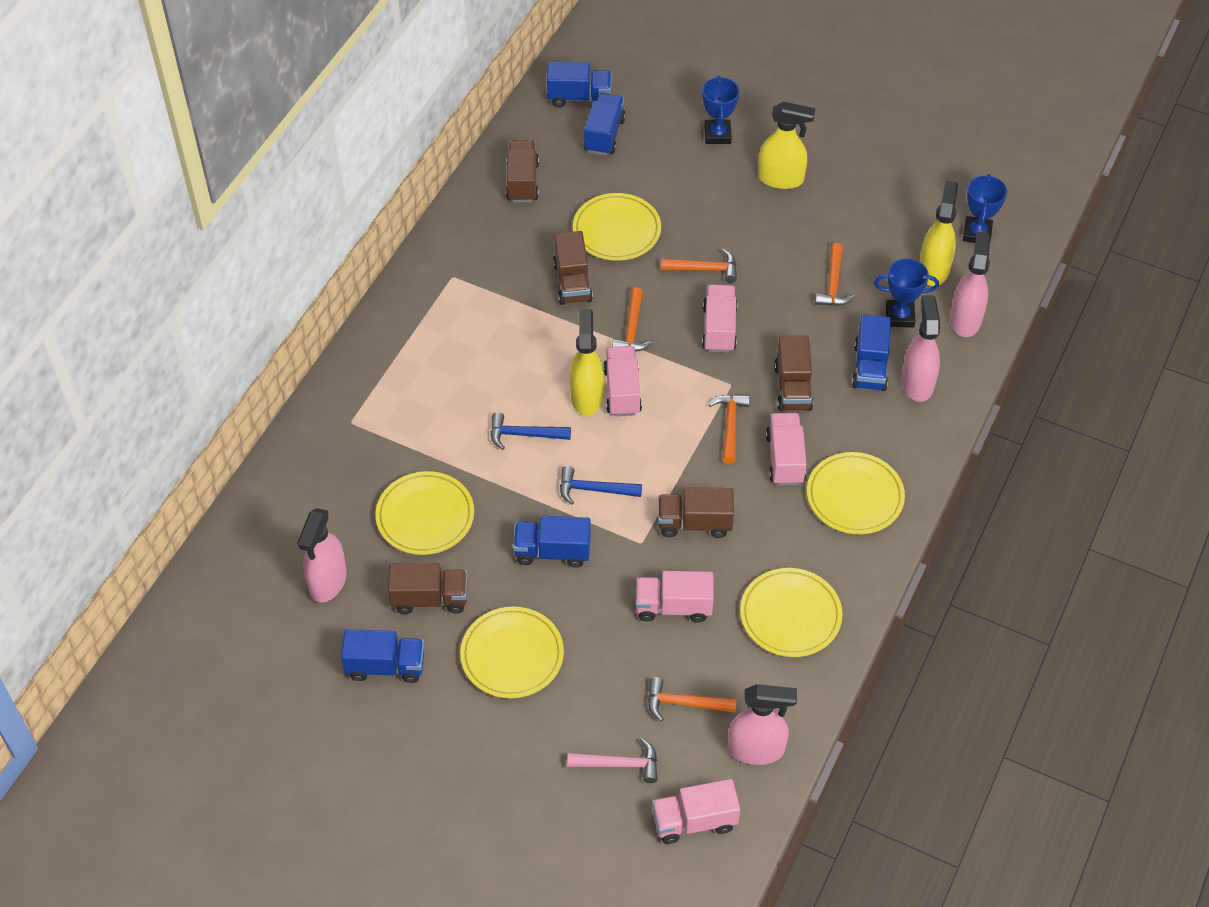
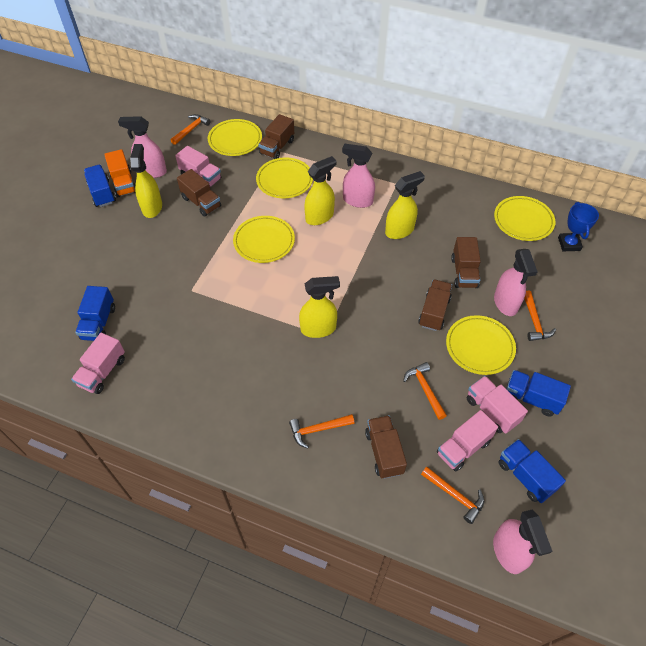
blue hammer: [490,412,571,450] [560,466,642,505] = 2 -> none = 0
blue trophy: [702,76,740,144] [874,258,939,328] [963,174,1007,243] = 3 -> [558,202,599,251] = 1
blue truck: [341,629,424,683] [513,516,591,568] [547,62,611,107] [584,93,626,156] [852,314,891,391] = 5 -> [75,286,115,341] [84,165,116,207] [498,439,566,503] [506,370,571,416] = 4
orange truck: none = 0 -> [104,149,136,197] = 1
pink hammer: [567,738,658,783] = 1 -> none = 0
pink truck: [603,346,642,416] [636,571,714,622] [652,779,740,844] [702,284,737,353] [766,413,807,485] = 5 -> [71,333,125,394] [175,146,221,187] [437,410,498,471] [467,376,528,434] = 4
yellow spray bottle: [570,309,604,416] [758,101,815,189] [920,181,958,286] = 3 -> [130,144,162,218] [299,276,340,338] [304,156,336,225] [385,171,425,239] = 4

